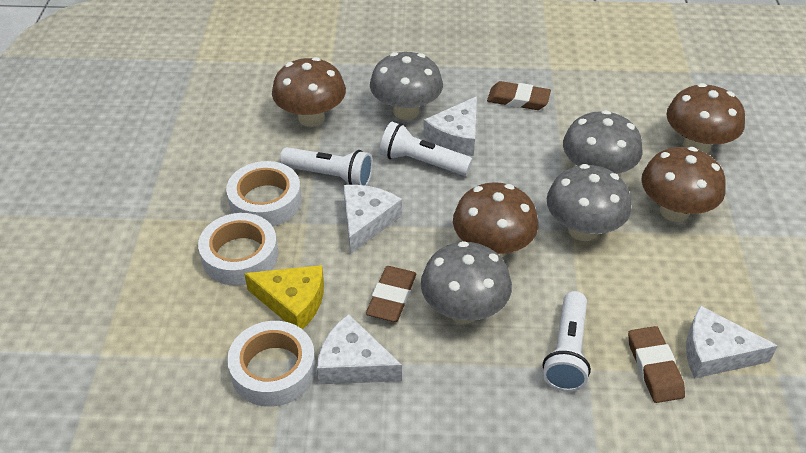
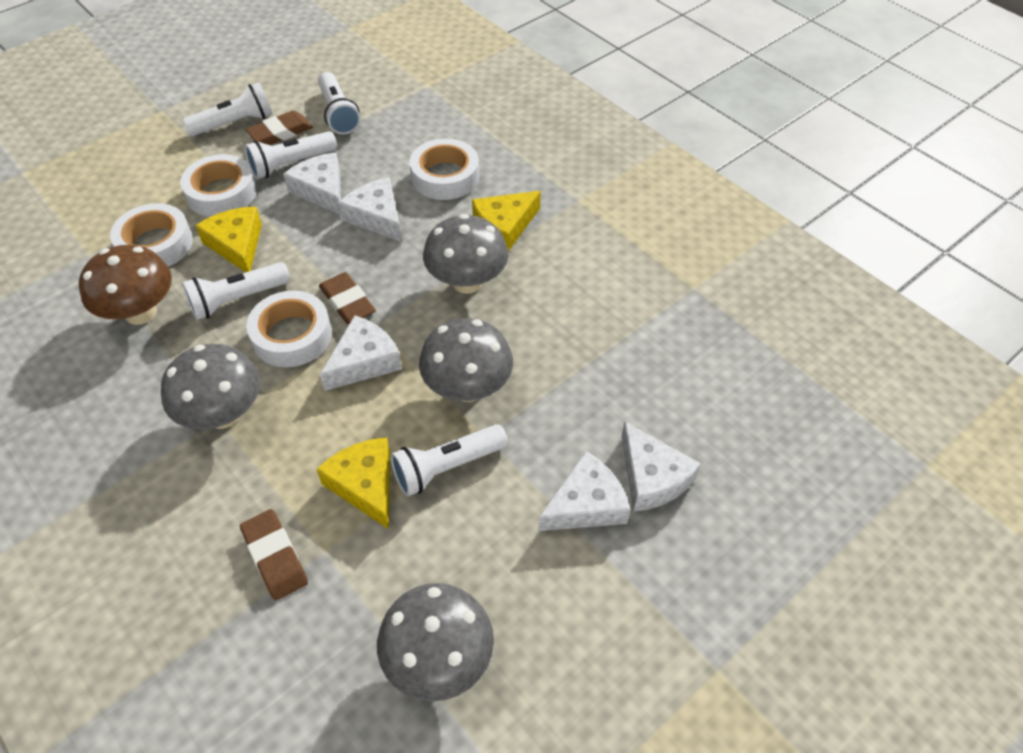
brown mushroom: [272,57,346,127] [453,182,538,258] [641,147,726,222] [666,83,745,153] = 4 -> [79,245,172,325] = 1
white cheese: [317,314,402,384] [343,185,402,254] [424,96,477,156] [686,305,778,379] = 4 -> [283,152,341,215] [320,315,402,391] [339,177,402,242] [538,451,631,531] [621,421,701,512] = 5
white flashlight: [280,147,373,186] [380,122,472,176] [543,291,591,392] = 3 -> [182,262,290,320] [183,82,273,136] [244,131,337,179] [318,72,361,135] [390,424,508,496] = 5
white tape: [198,213,278,286] [226,161,302,226] [227,321,316,407] = 3 -> [110,203,193,267] [180,154,257,217] [246,291,332,367] [410,138,479,200] = 4
yellow cheese: [244,265,324,329] = 1 -> [195,207,262,272] [316,437,390,529] [472,191,541,251] = 3

